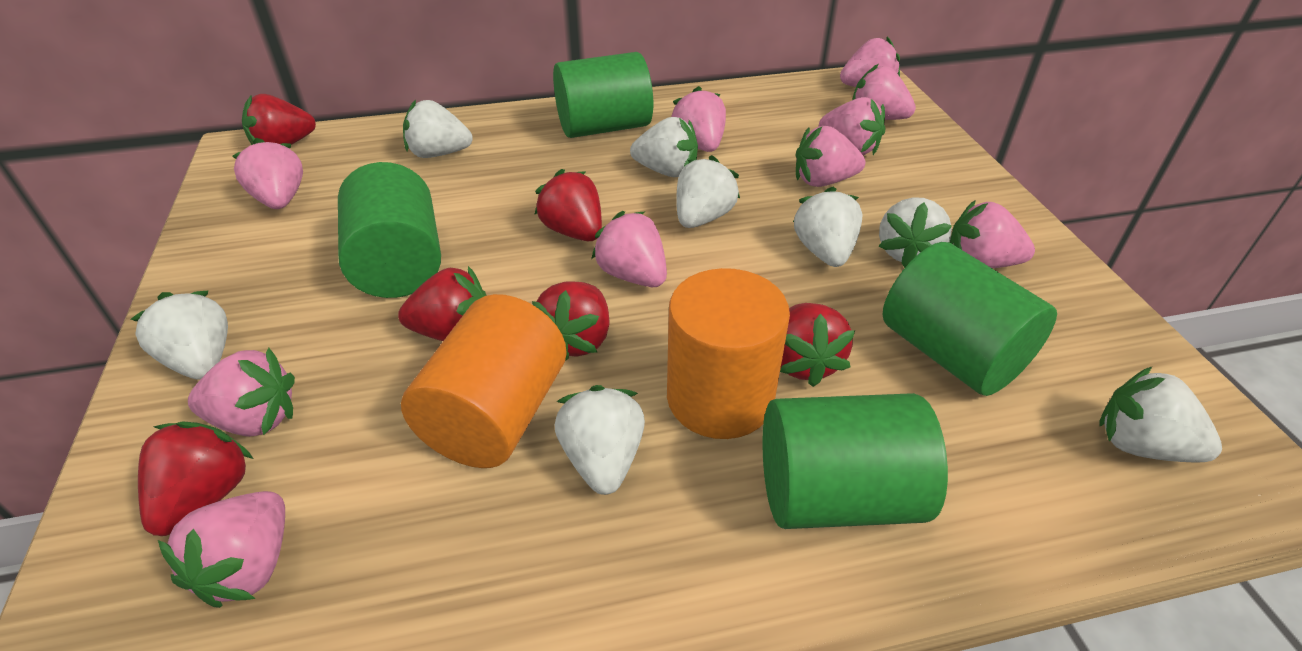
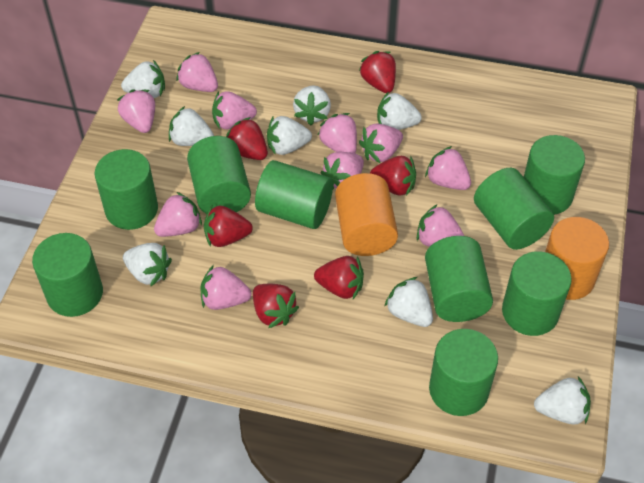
green cylinder: [338,162,441,298] [553,52,653,138] [762,393,948,529] [883,242,1057,396] = 4 -> [32,233,103,317] [95,149,158,230] [187,136,251,214] [255,160,333,229] [425,236,493,322] [429,329,498,416] [474,168,554,250] [502,251,572,336] [524,135,585,215] = 9

